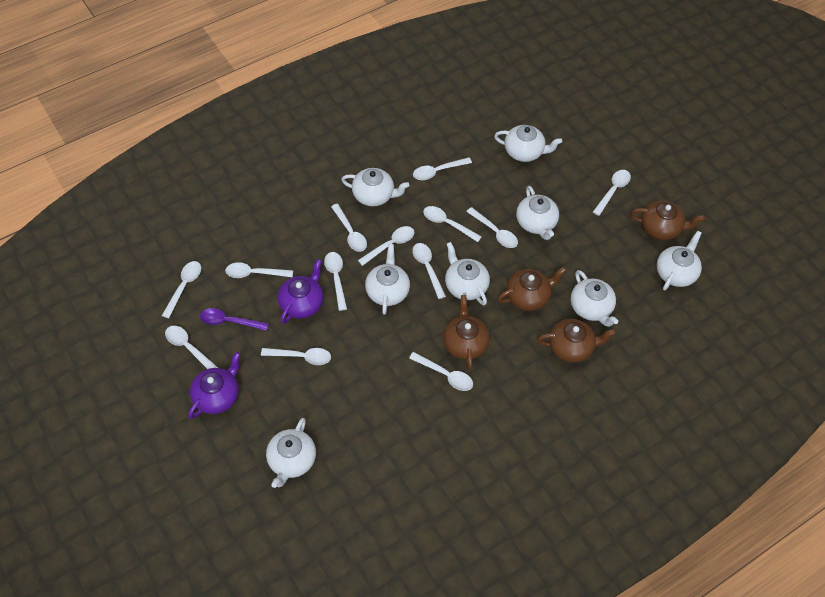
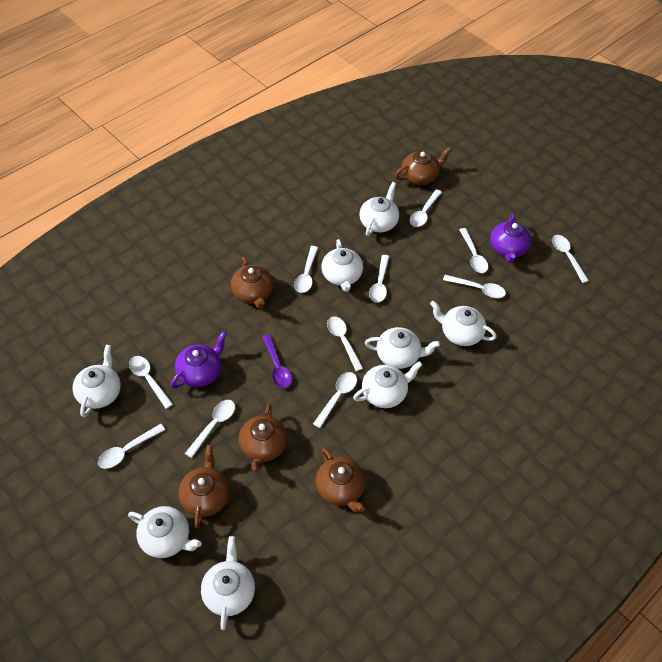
brown teapot: [443,295,490,369] [498,267,567,311] [537,319,616,363] [631,201,705,240] = 4 -> [178,445,229,528] [231,257,274,309] [239,404,287,471] [316,448,365,513] [395,147,451,185] = 5
white spoon: [162,261,201,319] [165,326,218,369] [225,262,293,278] [261,348,331,365] [324,252,347,311] [331,204,367,252] [358,226,414,266] [409,352,473,391] [412,243,446,299] [413,157,472,180] [423,206,482,242] [466,207,518,248] [593,170,631,216] = 13 -> [98,424,165,469] [129,356,173,409] [185,400,235,458] [294,246,318,293] [313,372,357,428] [327,316,363,371] [369,255,389,302] [410,189,442,227] [443,275,506,298] [459,228,488,273] [552,235,589,283] = 11

